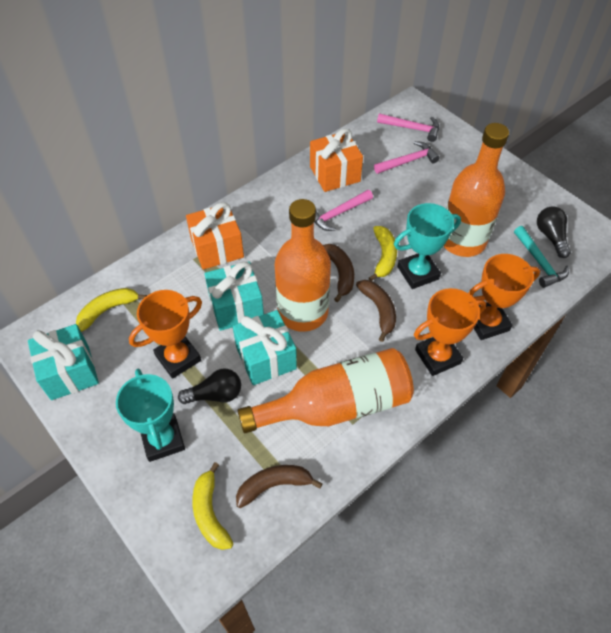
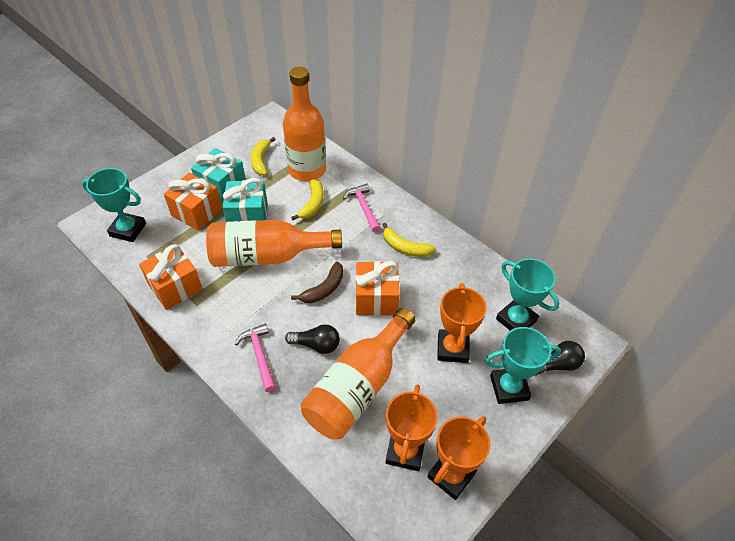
brown banana: [236,465,323,508] [323,244,354,302] [356,280,396,342] = 3 -> [291,262,343,303] = 1
orange gift: [186,202,244,270] [310,128,363,192] = 2 -> [139,244,203,310] [164,173,222,231] [356,261,400,316] = 3
pink hammer: [314,190,373,231] [374,141,440,174] [377,113,439,142] = 3 -> [235,324,276,392] [343,184,381,232] = 2
turquoise gift: [28,324,99,400] [204,262,264,331] [233,310,297,385] = 3 -> [191,148,246,203] [222,178,268,222] = 2
turquoise hammer: [514,226,569,288] = 1 -> none = 0
turquoise trophy: [116,369,185,462] [394,203,461,289] = 2 -> [82,168,146,242] [485,327,561,404] [496,258,559,330] = 3

